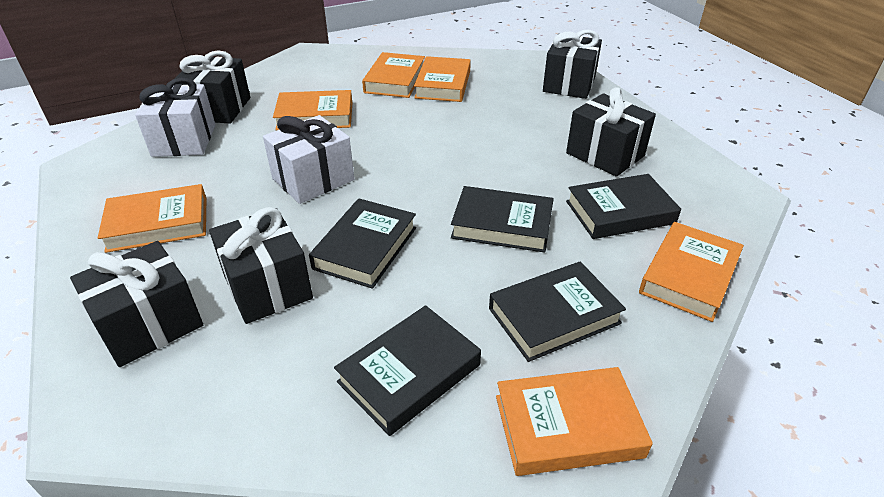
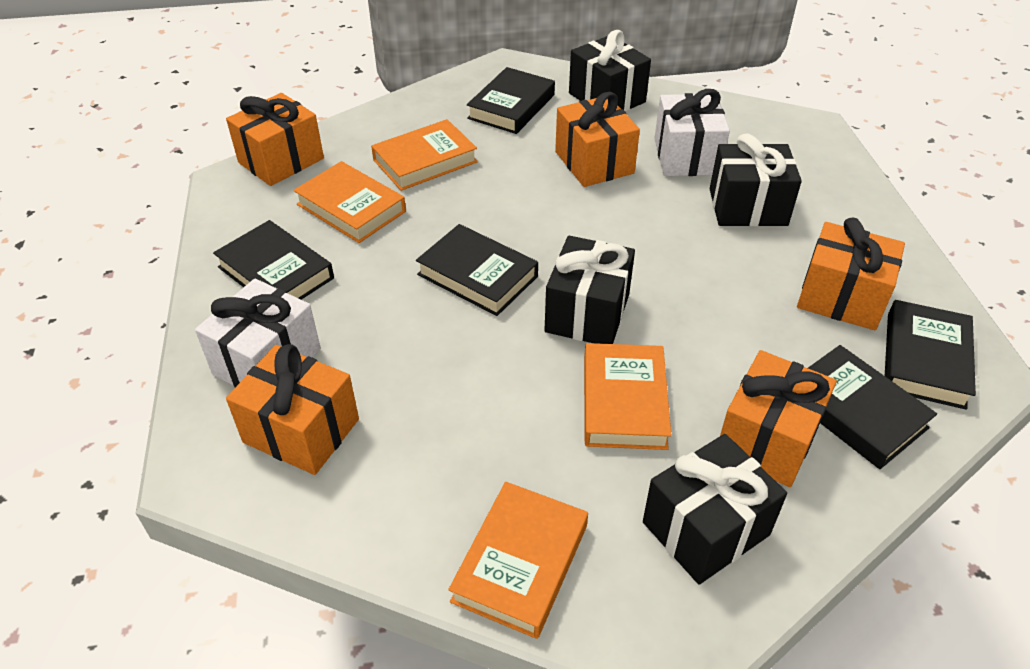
black gift: [70,241,203,367] [175,50,250,123] [209,207,313,324] [543,30,602,99] [566,87,656,177] = 5 -> [544,235,635,344] [569,30,651,112] [643,434,787,585] [710,133,802,226] = 4
orange book: [98,184,206,253] [273,90,352,131] [362,52,425,98] [414,56,471,102] [496,367,653,476] [639,222,744,322] = 6 -> [294,161,406,243] [371,119,478,191] [448,482,588,639] [584,343,671,450] = 4
orange gift: none = 0 -> [226,93,324,186] [226,344,359,475] [555,92,640,187] [720,350,837,487] [797,218,905,330] = 5

